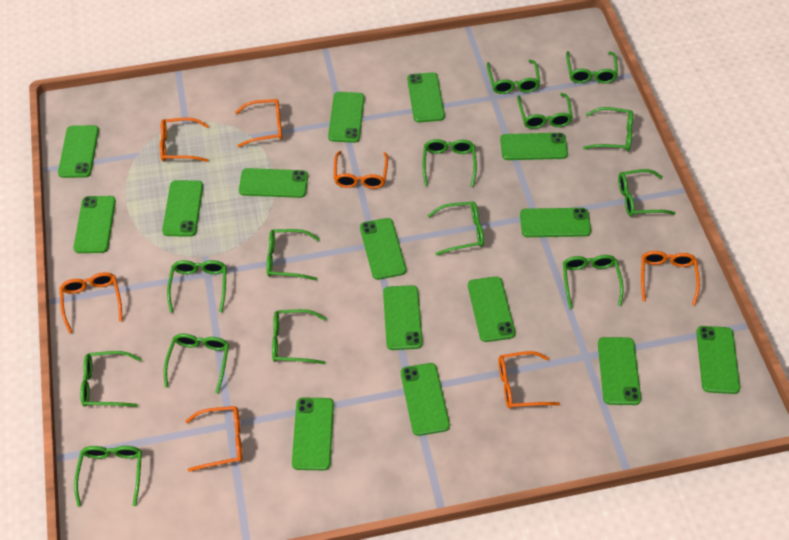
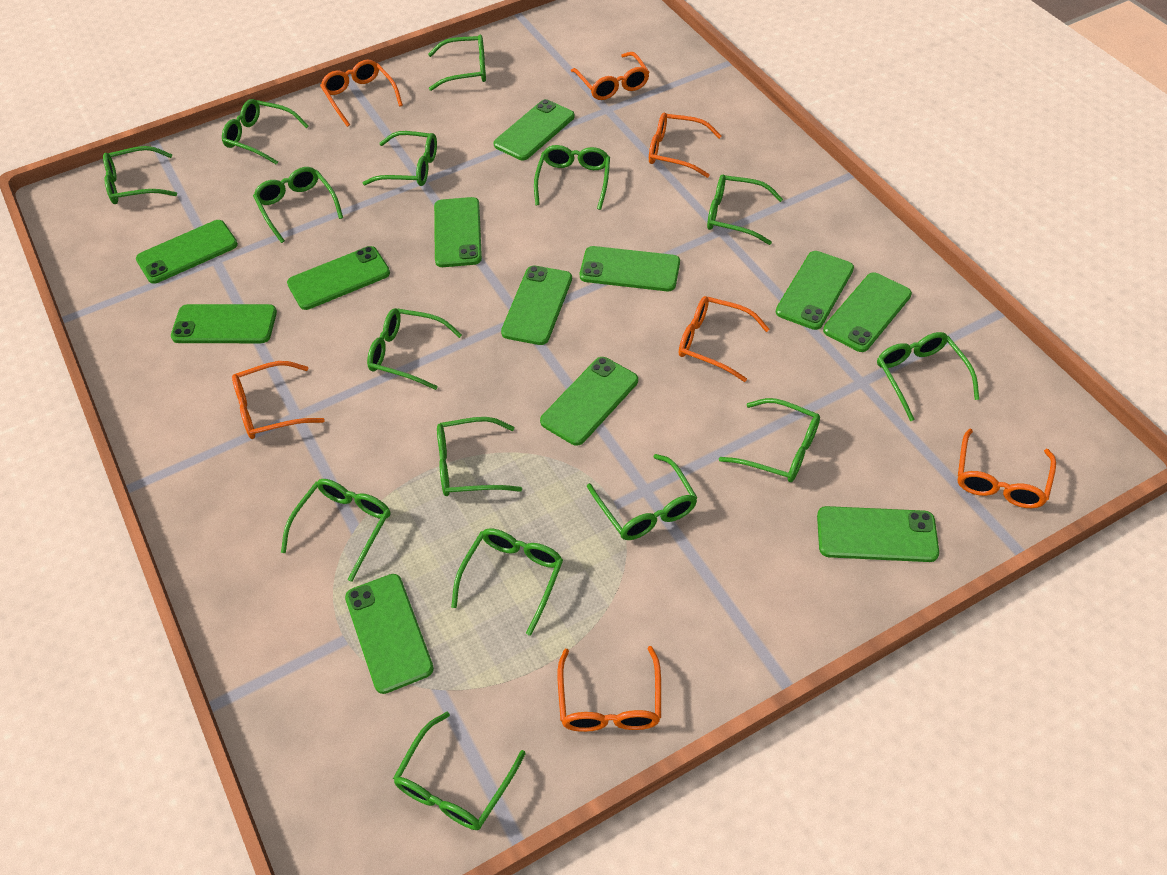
green glasses: [74,446,142,507] [80,351,142,407] [164,334,229,394] [167,260,226,313] [267,229,320,281] [272,309,327,364] [422,139,477,187] [427,202,484,256] [487,60,540,94] [517,93,573,129] [563,255,624,309] [566,51,618,84] [583,107,633,152] [618,169,675,216] = 14 -> [103,146,177,204] [222,99,309,165] [253,167,343,243] [281,479,390,582] [363,131,437,186] [367,308,462,390] [393,712,526,830] [428,35,486,91] [437,417,522,496] [451,528,563,636] [534,145,610,210] [587,454,698,540] [707,175,783,245] [719,398,820,482] [877,332,979,421] = 15
green phone: [58,125,99,178] [74,196,116,253] [162,180,203,237] [239,168,308,198] [292,398,334,470] [328,92,365,143] [360,218,406,280] [383,285,423,350] [401,363,450,436] [407,72,445,123] [468,276,515,342] [500,133,568,160] [520,208,591,237] [598,337,641,405] [696,326,740,394] = 15 -> [136,220,238,284] [171,304,277,343] [287,246,390,310] [345,574,434,694] [434,197,482,267] [494,99,575,160] [501,266,572,345] [540,357,638,446] [580,246,680,291] [776,251,854,330] [817,506,939,562] [823,273,912,352] = 12

